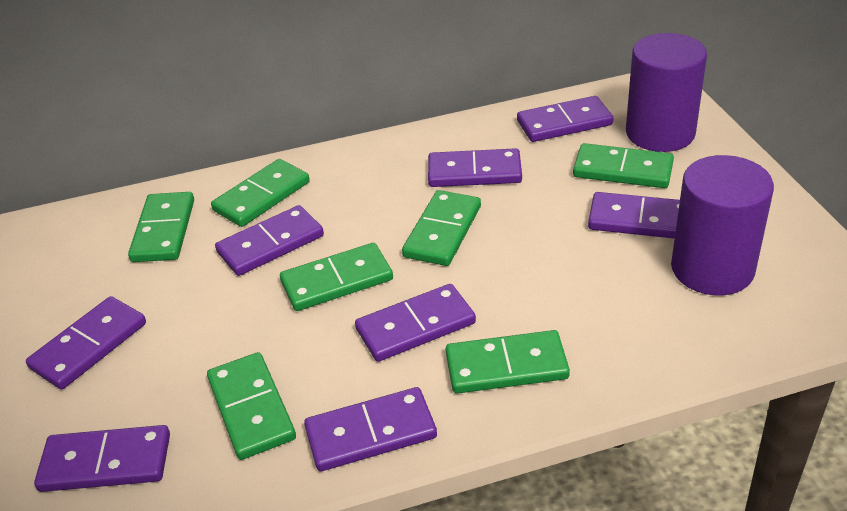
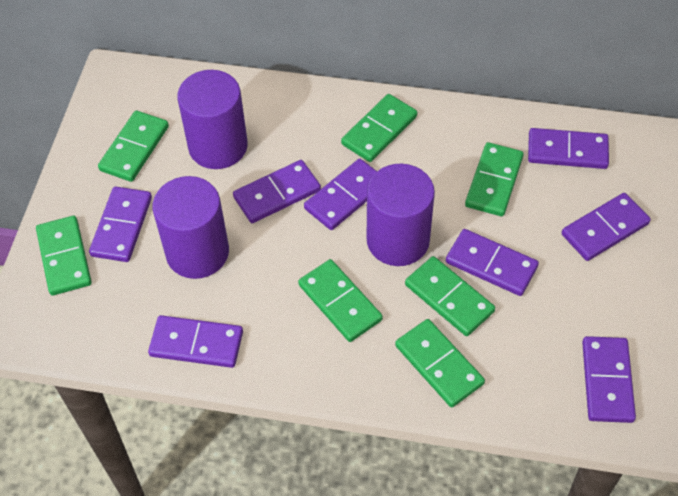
purple cylinder: [626,33,707,152] [671,155,774,295] = 2 -> [152,176,229,279] [177,70,248,169] [367,164,435,266] = 3

